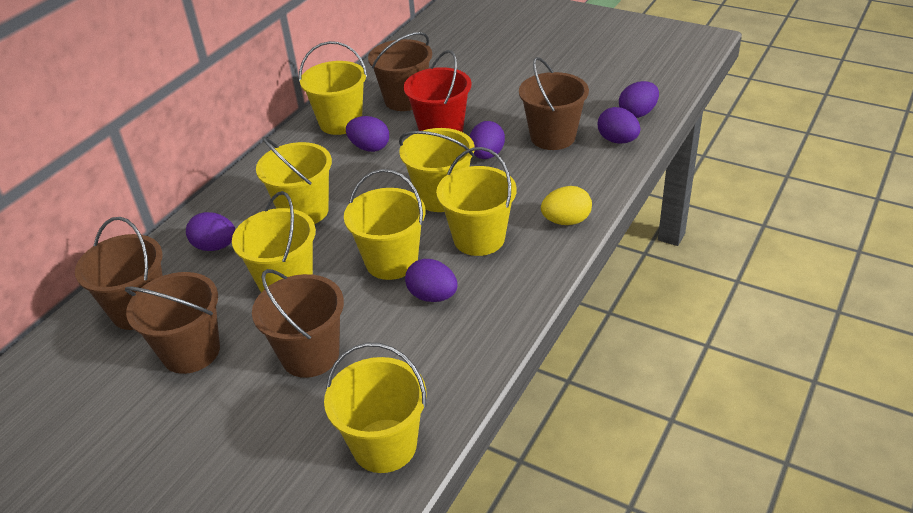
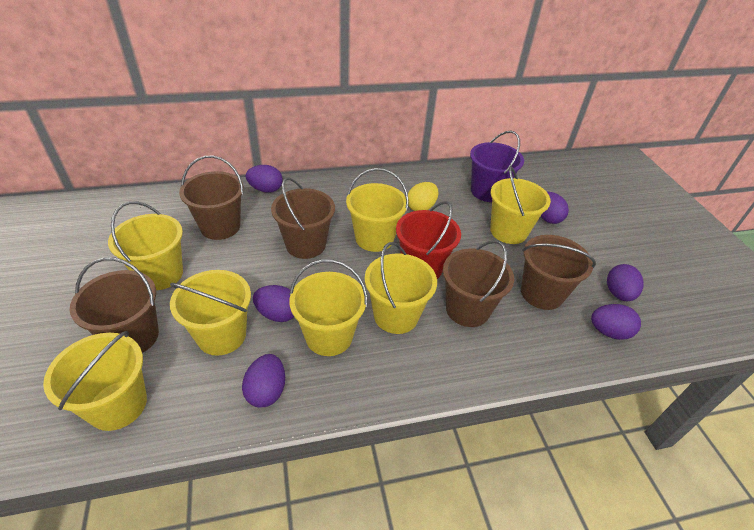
purple bucket: none = 0 -> [470,131,524,202] = 1

